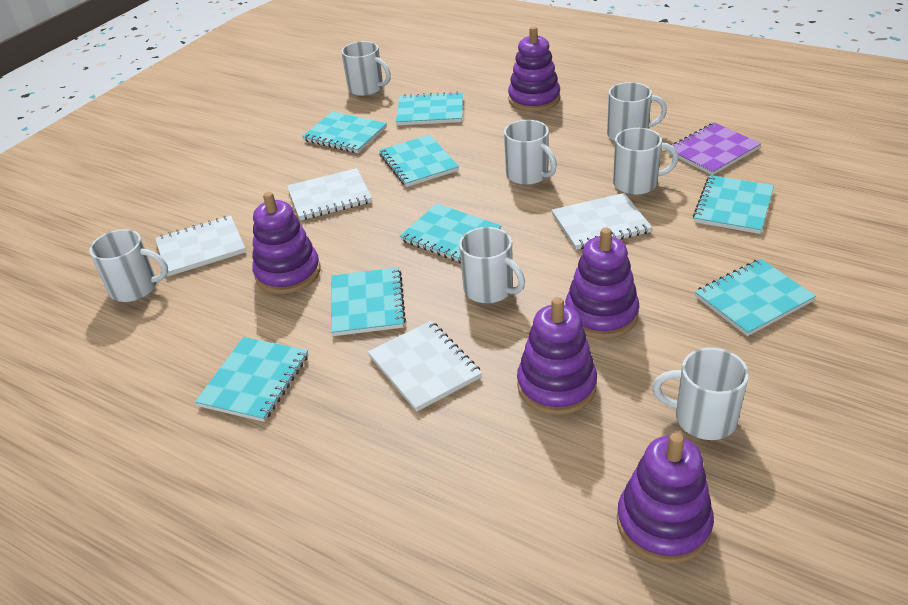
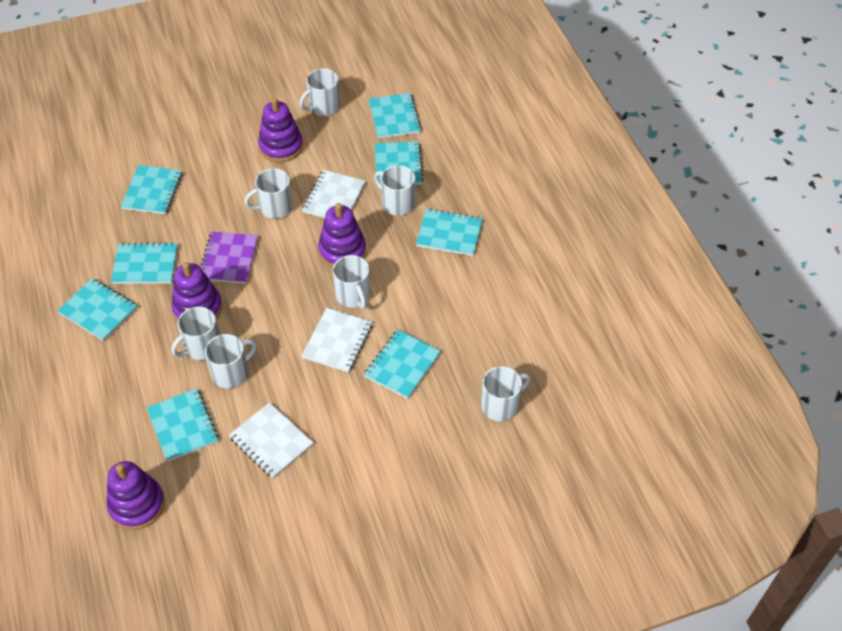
purple stacking toy: [252,192,321,294] [508,26,560,112] [517,297,597,415] [565,227,639,339] [617,433,714,564] = 5 -> [107,461,165,530] [171,262,222,321] [258,98,303,162] [318,203,366,267] = 4
white notebook: [155,216,246,276] [287,168,372,220] [368,321,482,412] [552,193,652,250] = 4 -> [229,402,313,478] [302,170,365,218] [302,308,372,373] = 3

